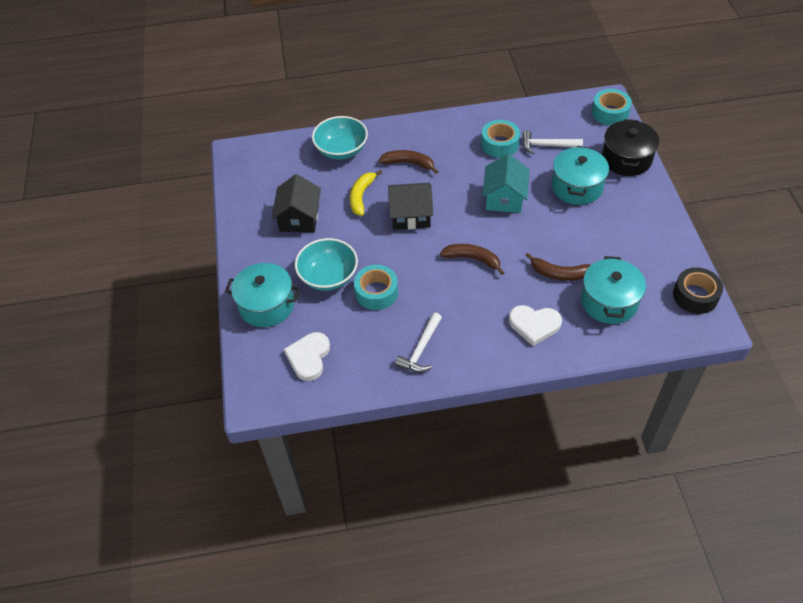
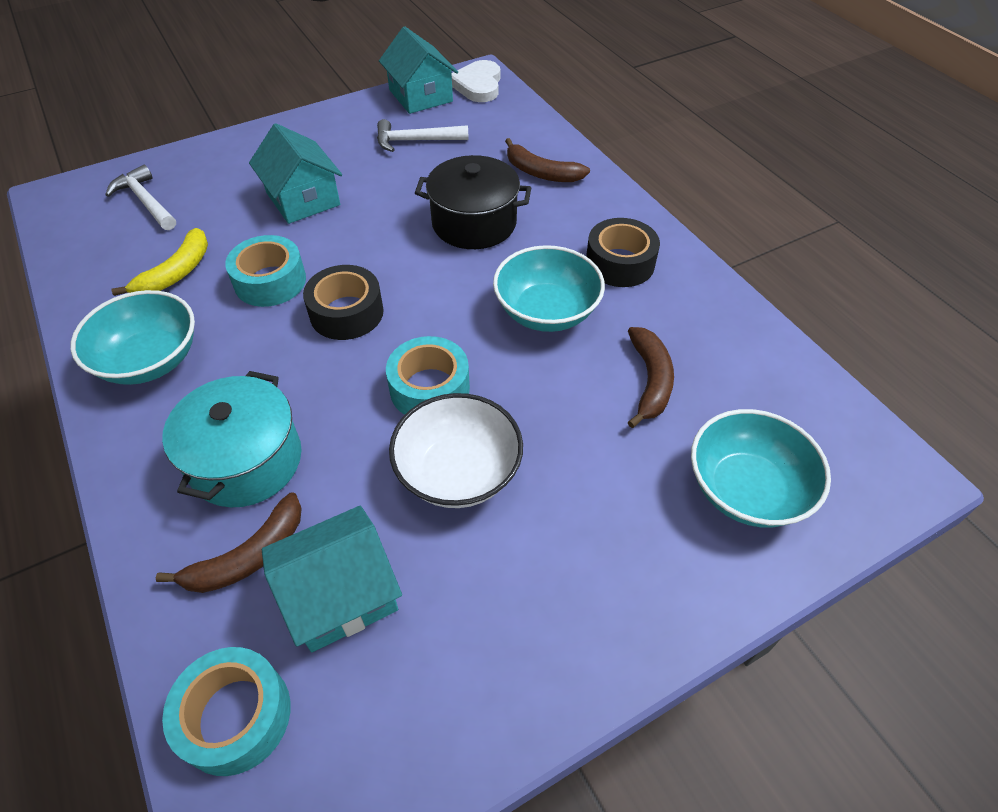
black house: [271,174,321,232] [388,183,433,230] = 2 -> none = 0
black tape: [673,267,723,314] = 1 -> [303,265,384,340] [586,218,660,287] = 2
turquoise bowl: [295,238,358,291] [312,116,368,160] = 2 -> [70,290,195,385] [493,245,605,332] [691,409,831,527] = 3
turquoise house: [482,154,529,213] = 1 -> [249,123,342,224] [262,506,402,652] [379,26,458,114] = 3
turquoise pot: [225,263,300,327] [552,146,609,205] [581,256,646,324] = 3 -> [162,371,302,507] = 1
white bowl: none = 0 -> [389,393,523,508] = 1
white heart: [284,332,330,381] [509,305,562,346] = 2 -> [451,60,500,102] = 1

